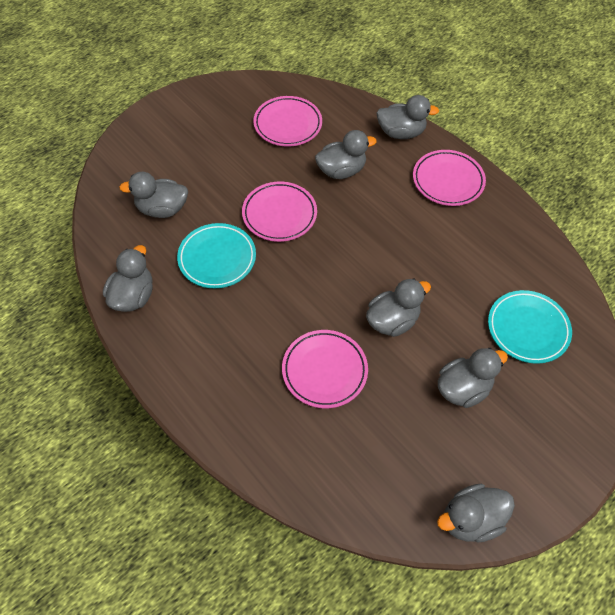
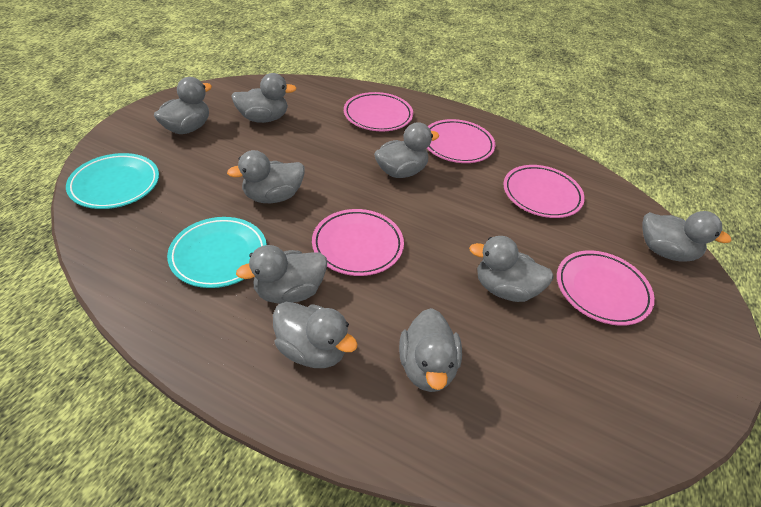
grey duck: [103,245,153,312] [119,172,188,218] [315,130,377,179] [366,278,431,337] [376,95,439,139] [437,484,515,542] [438,348,508,408] = 7 -> [154,77,212,134] [227,150,305,203] [231,73,297,123] [236,245,327,304] [273,302,358,368] [374,122,439,178] [399,308,462,392] [469,236,554,302] [642,211,732,262] = 9
pink plate: [242,182,317,242] [253,96,322,146] [282,330,368,408] [413,150,486,206] = 4 -> [312,209,404,276] [344,92,413,131] [427,119,495,163] [504,165,585,218] [557,250,655,326] = 5

